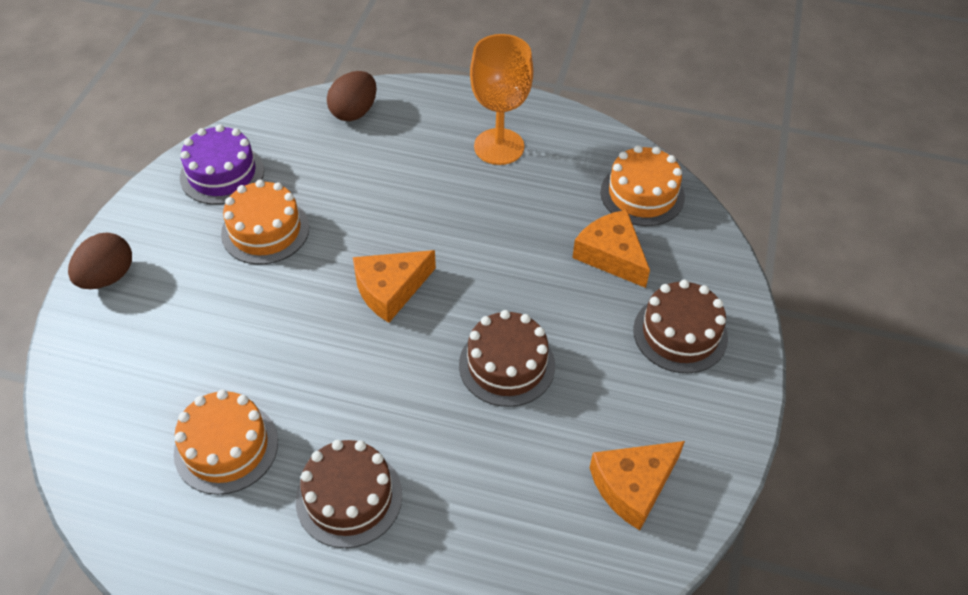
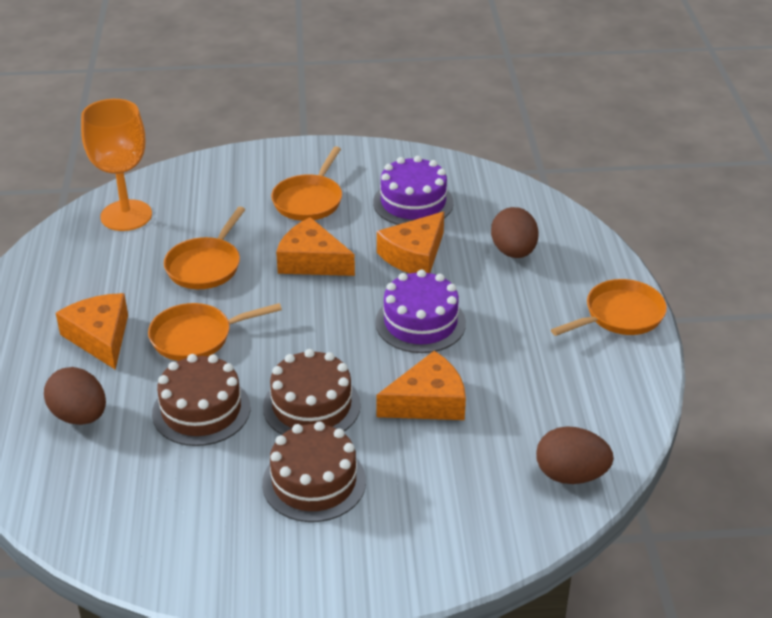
brown egg: [68,232,132,289] [327,71,377,121] = 2 -> [44,367,106,425] [491,207,539,258] [536,426,614,484] = 3
orange cake: [174,389,278,495] [221,180,309,265] [600,145,685,226] = 3 -> none = 0
orange cheese: [353,250,436,323] [572,210,650,288] [590,441,685,530] = 3 -> [56,293,128,370] [276,217,355,276] [376,351,466,420] [377,212,444,273] = 4
orange pan: none = 0 -> [148,303,282,361] [164,207,246,289] [271,146,342,221] [551,279,667,336] = 4
purple cake: [180,124,264,205] = 1 -> [373,156,454,225] [375,270,466,353] = 2

